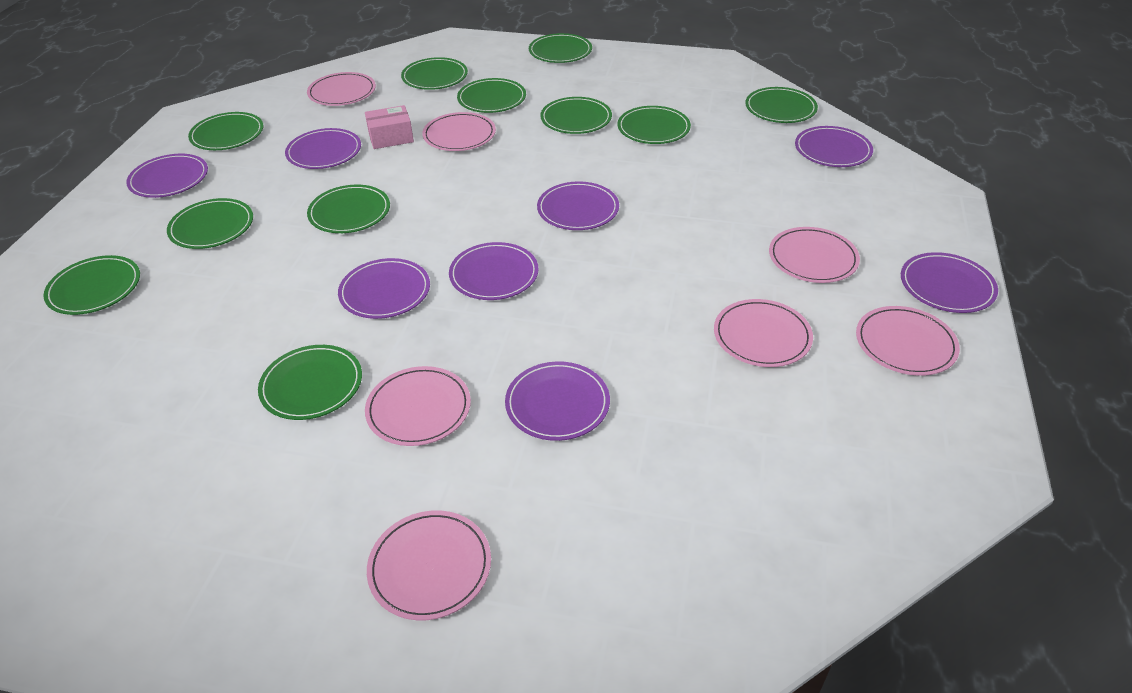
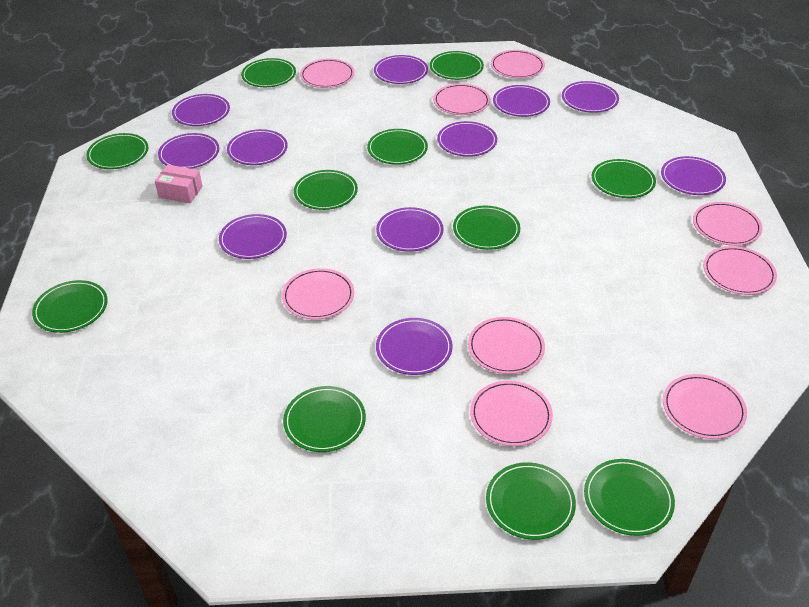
pink plate: [307,72,376,106] [365,366,471,446] [367,510,491,620] [422,112,496,151] [714,299,813,367] [769,227,860,283] [856,306,960,376] = 7 -> [282,268,354,319] [300,59,355,88] [433,84,490,115] [468,317,545,374] [470,381,553,446] [491,50,545,78] [663,374,747,439] [693,202,762,246] [703,246,777,295] = 9
purple plate: [126,154,208,198] [285,128,361,169] [338,258,430,319] [449,242,539,300] [505,361,610,441] [537,181,619,230] [795,126,873,167] [901,252,998,313] = 8 -> [158,133,219,169] [172,94,230,126] [219,214,287,259] [227,129,288,165] [374,55,428,84] [376,207,444,252] [376,318,453,375] [437,121,497,157] [493,85,550,117] [562,81,619,113] [661,156,726,195] = 11

